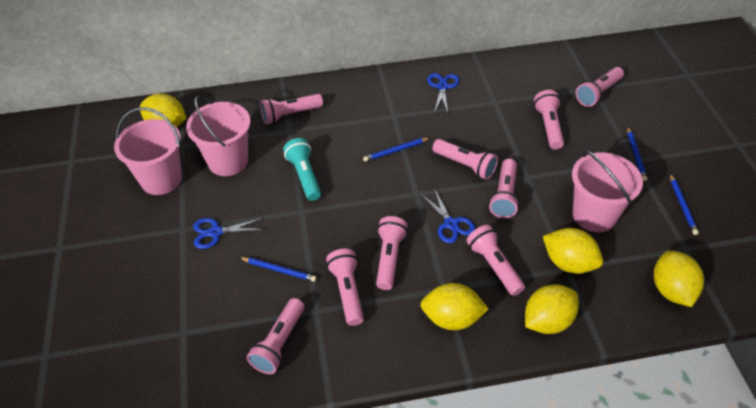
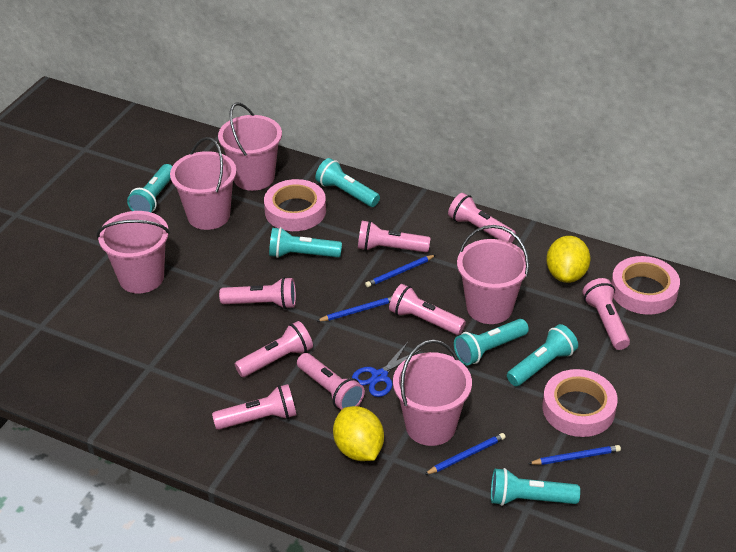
blue scissors: [193,218,265,249] [421,188,475,243] [427,73,459,113] = 3 -> [352,342,421,397] = 1
pink bucket: [114,107,182,195] [186,95,251,176] [572,150,643,232] = 3 -> [97,211,170,293] [170,137,237,230] [218,103,282,191] [393,340,472,446] [457,225,529,324] = 5
pink flashlight: [247,298,305,374] [260,94,323,124] [326,249,364,326] [376,216,408,290] [432,139,498,180] [467,225,525,296] [489,159,519,218] [534,90,564,150] [576,67,624,107] = 9 -> [212,384,296,430] [219,277,296,309] [235,321,313,377] [297,353,365,410] [358,221,431,252] [389,284,466,335] [448,193,516,243] [582,278,630,350] = 8
pink tape: none = 0 -> [264,179,326,231] [542,369,618,437] [611,256,680,315] = 3
turquoise flashlight: [283,138,321,201] = 1 -> [127,164,172,212] [269,227,342,258] [315,158,380,207] [454,319,529,366] [491,468,580,506] [507,324,578,386] = 6
yellow lemon: [140,93,187,127] [420,283,489,330] [525,284,579,334] [543,228,603,274] [654,251,704,307] = 5 -> [333,406,384,461] [546,236,591,283] = 2

